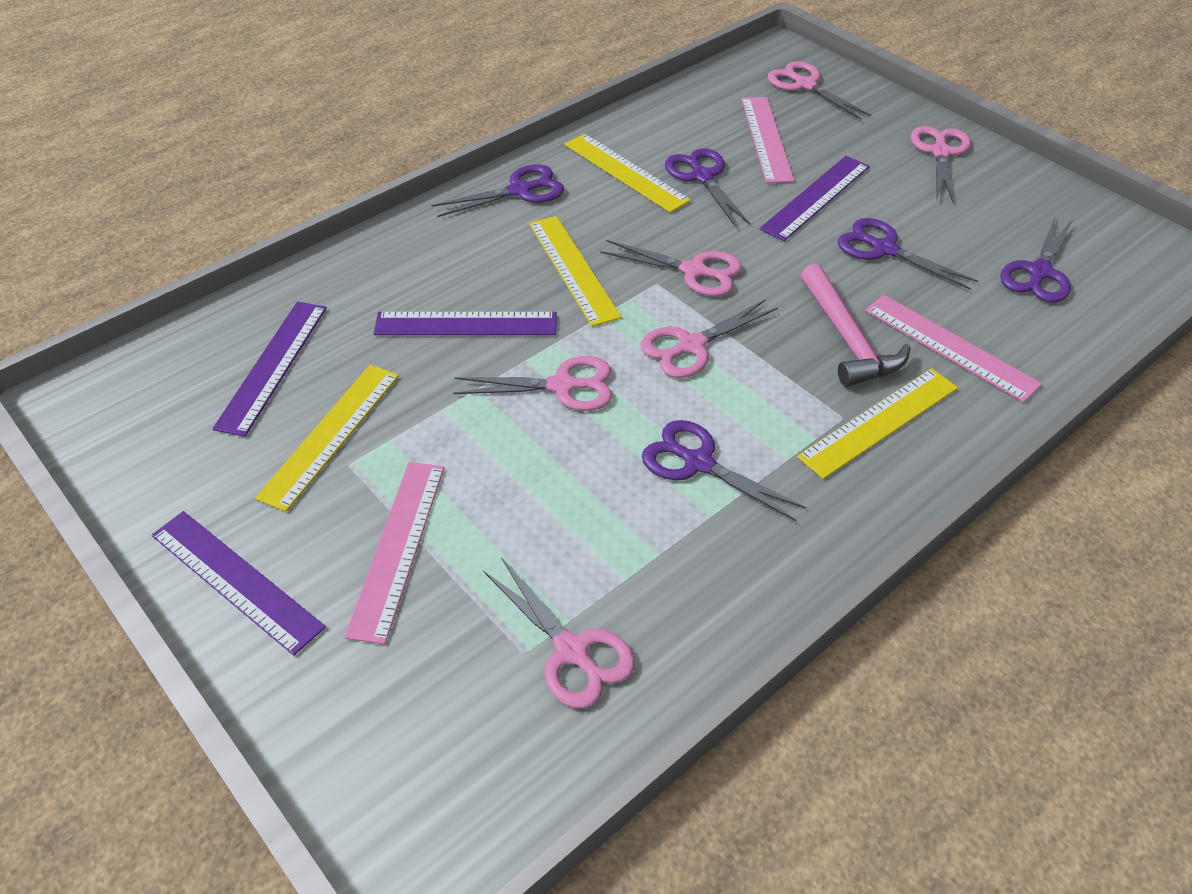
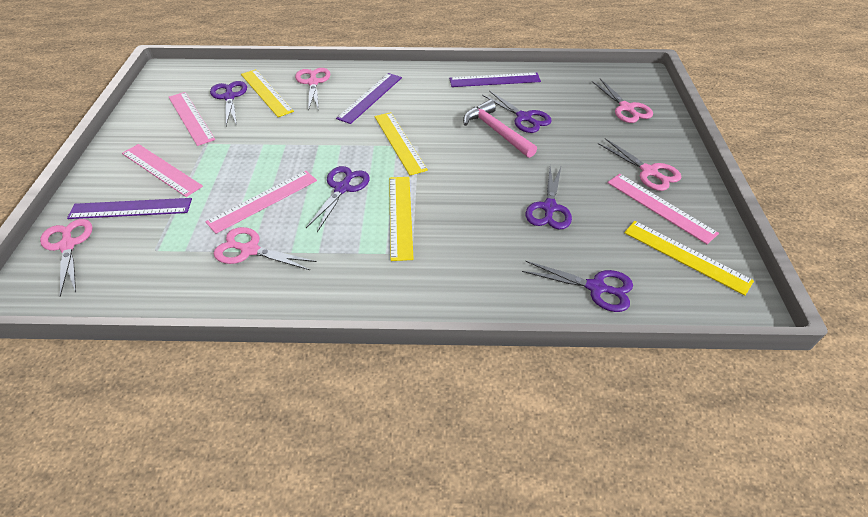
pink ruler: [345,462,444,644] [741,97,794,183] [865,295,1042,402] = 3 -> [122,144,203,197] [169,92,215,146] [206,171,317,234] [607,174,719,244] = 4
pink scissors: [453,356,612,411] [483,557,635,709] [600,240,742,296] [640,299,778,378] [768,61,871,120] [911,126,971,203] = 6 -> [40,219,92,297] [214,227,316,270] [295,68,330,111] [592,79,653,123] [598,138,681,191] = 5
purple ruler: [152,511,326,655] [212,302,327,437] [374,312,557,335] [760,156,870,241] = 4 -> [67,198,192,219] [336,73,402,124] [449,73,541,87] = 3

